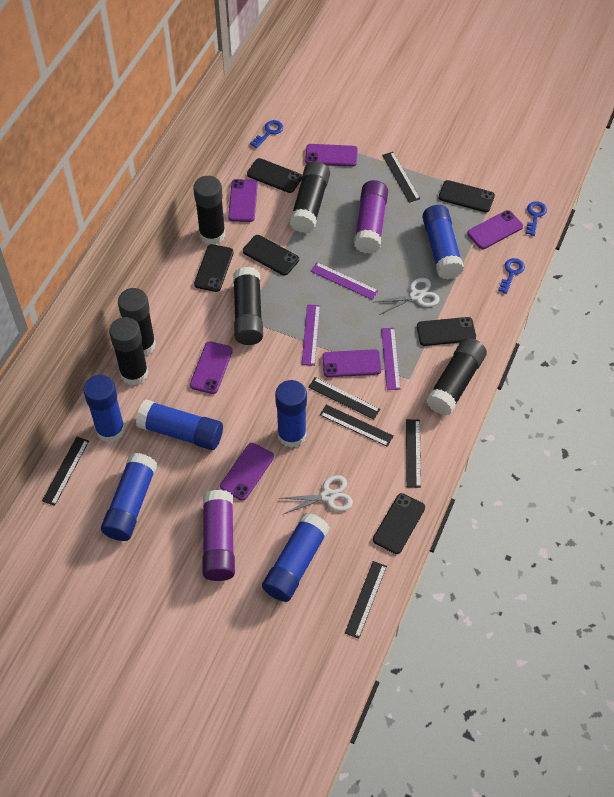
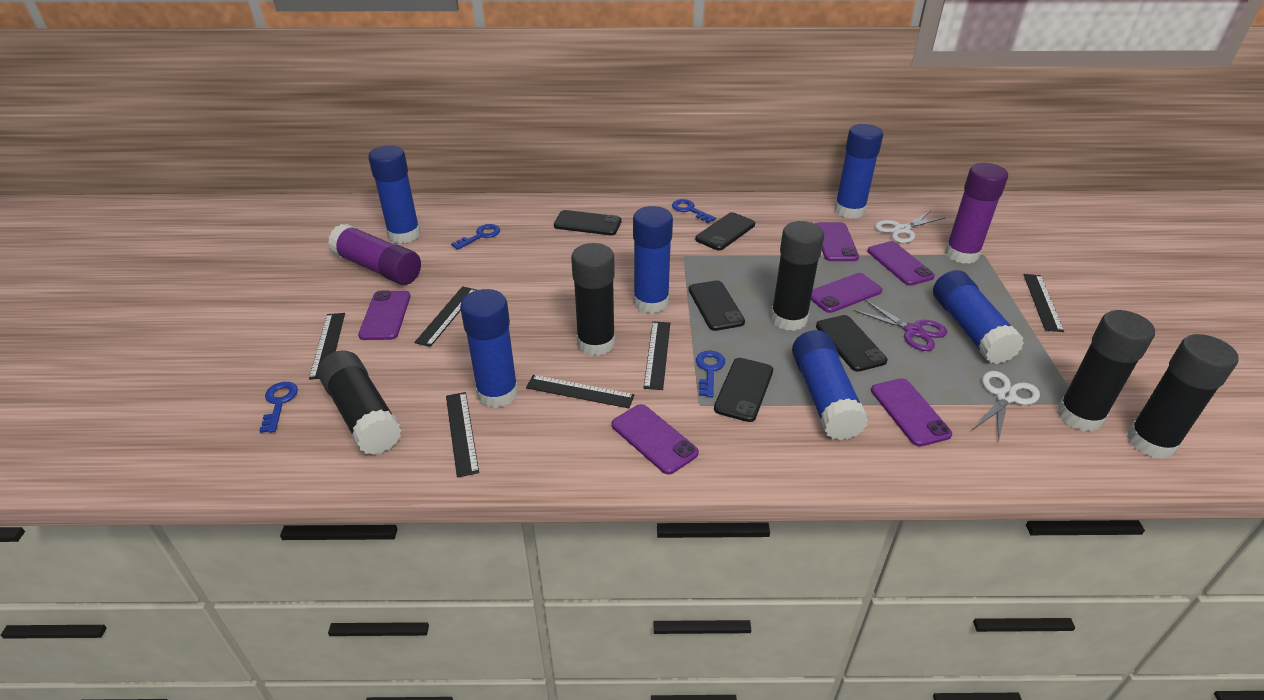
black glue stick: [109,317,148,385] [118,288,156,355] [193,176,225,245] [233,267,263,345] [289,161,330,233] [426,338,487,415] = 6 -> [318,350,402,455] [571,243,615,356] [771,221,824,331] [1057,310,1155,432] [1127,334,1239,459] = 5
black phone: [194,244,234,292] [243,235,299,275] [247,158,302,193] [373,493,425,554] [417,317,476,346] [439,180,495,212] = 6 -> [554,210,621,235] [689,280,745,331] [695,212,755,250] [714,358,773,422] [816,315,887,371] = 5
blue key: [250,120,283,148] [498,258,525,294] [526,201,547,236] = 3 -> [259,382,298,433] [451,224,500,250] [672,199,716,223] [696,351,725,397] = 4
purple ruler: [301,304,320,366] [311,262,378,300] [381,328,400,390] = 3 -> none = 0
purple scissors: none = 0 -> [853,299,947,351] = 1

